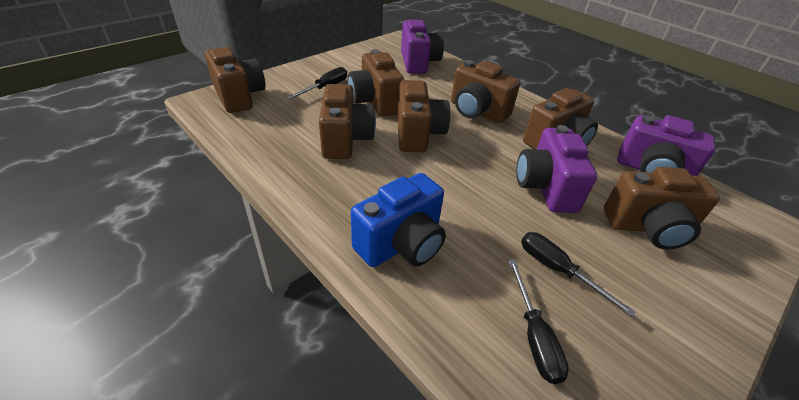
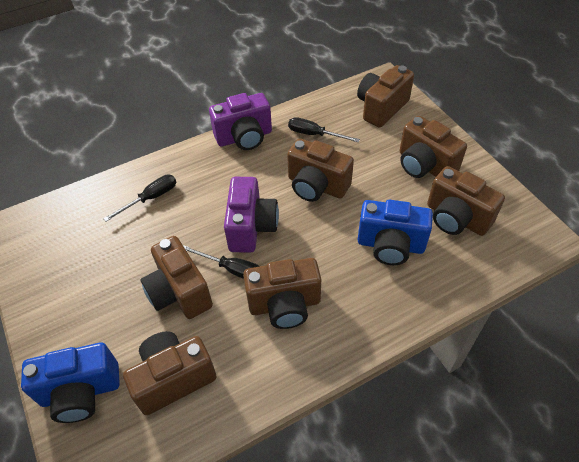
blue camera: [351,173,446,267] = 1 -> [21,343,120,423] [358,200,433,265] = 2
purple camera: [401,20,444,73] [516,125,597,213] [617,115,716,176] = 3 -> [209,93,272,150] [224,177,279,253] = 2

